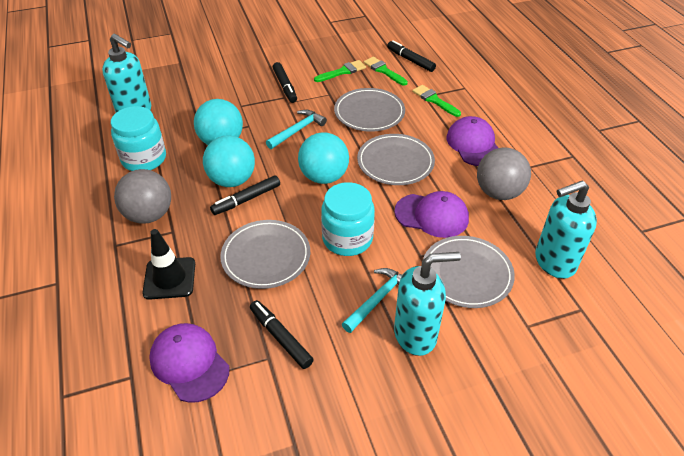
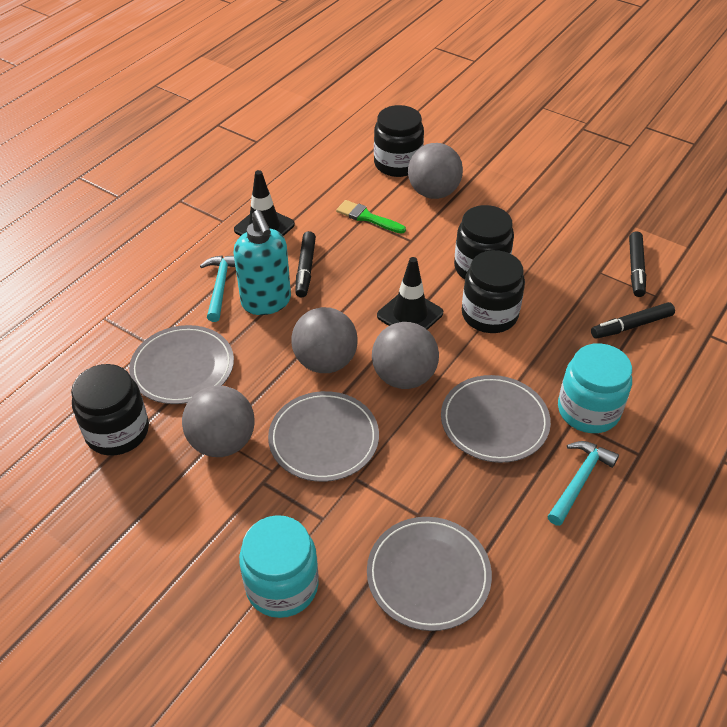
black jar: none = 0 -> [71,364,149,456] [374,105,424,177] [454,205,514,279] [462,250,525,333] = 4
black marker: [210,175,280,215] [250,300,314,369] [273,62,297,103] [387,40,436,72] = 4 -> [295,231,316,298] [591,302,675,339] [629,232,646,297] = 3
black traffic cone: [142,229,195,300] = 1 -> [234,170,295,236] [377,257,443,330] = 2
green brush: [314,60,366,82] [364,57,408,86] [412,85,461,117] = 3 -> [336,200,406,234] = 1
grey ball: [114,169,171,224] [477,148,531,200] = 2 -> [182,386,255,457] [291,307,358,373] [372,322,439,389] [408,143,463,199] = 4
purple cap: [149,323,229,403] [394,191,469,238] [447,116,498,166] = 3 -> none = 0
turquoise ball: [194,99,243,145] [203,135,255,187] [298,132,349,184] = 3 -> none = 0
turquoise soap dispenser: [102,34,151,112] [394,252,461,356] [535,181,597,279] = 3 -> [233,210,291,315] = 1

